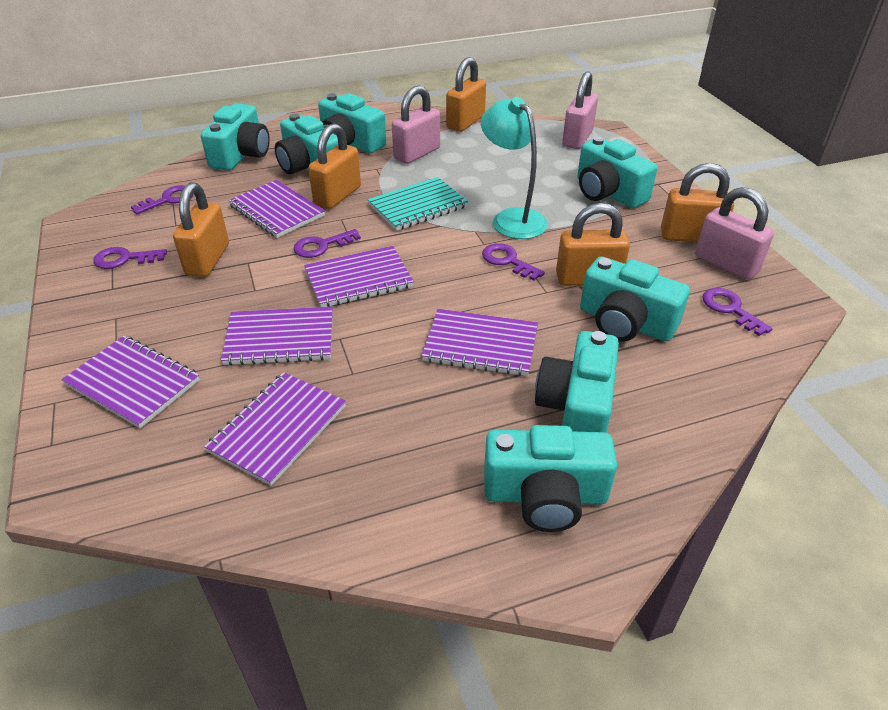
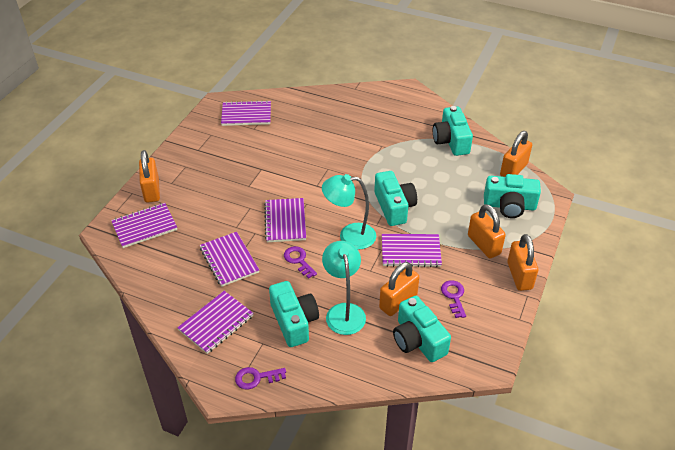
pink padlock: [392,86,440,164] [562,71,598,149] [695,187,774,280] = 3 -> none = 0
purple key: [93,247,167,269] [131,185,194,214] [294,229,361,258] [482,243,545,281] [702,288,773,336] = 5 -> [235,367,286,390] [284,246,317,279] [441,280,466,318] = 3
turquoise camera: [201,103,270,171] [275,114,338,174] [318,93,386,153] [484,425,617,532] [535,331,619,433] [577,137,657,208] [580,256,690,342] = 7 -> [269,281,319,347] [374,171,417,226] [393,296,451,362] [433,106,473,156] [484,174,541,218] = 5
turquoise lamp: [481,97,548,239] = 1 -> [322,174,376,249] [322,241,366,335] = 2
turquoise notebook: [368,177,468,231] = 1 -> none = 0

